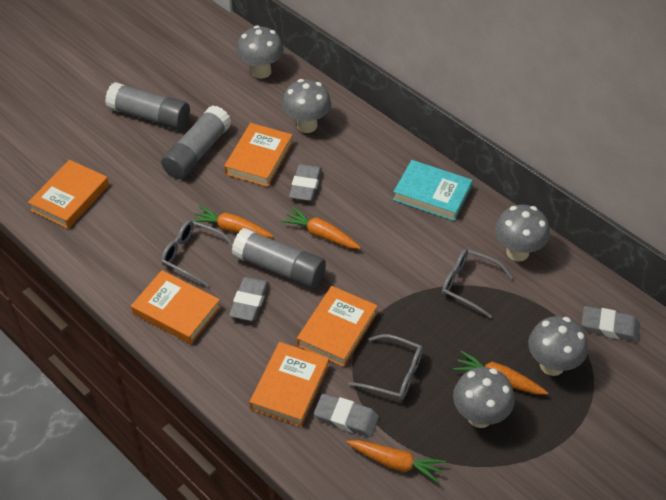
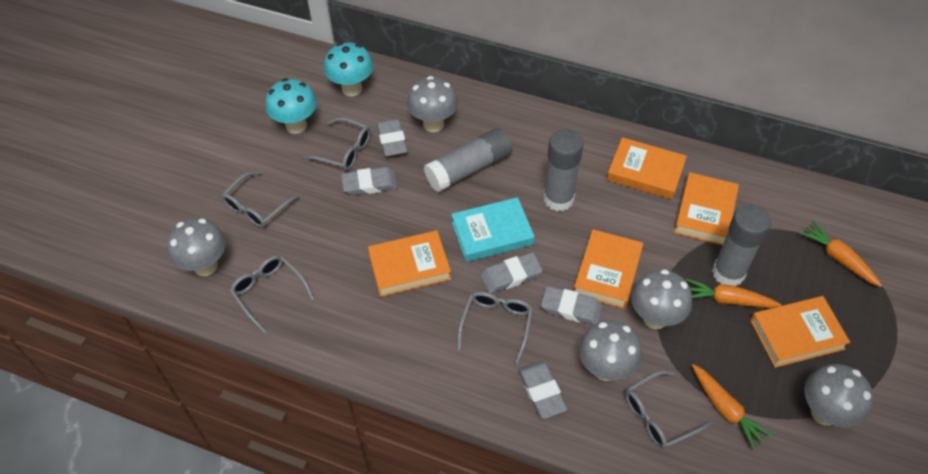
grey eraser: [229,277,269,321] [289,164,322,201] [314,394,379,437] [582,306,640,342] = 4 -> [341,167,398,195] [377,119,407,157] [480,252,543,294] [518,361,567,419] [541,286,603,325] = 5
grey glasses: [161,220,233,287] [348,334,423,400] [442,249,513,319] = 3 -> [221,171,300,228] [230,255,314,333] [302,117,371,171] [458,291,533,364] [625,371,712,449] = 5
orange carrot: [191,206,274,238] [281,207,361,249] [347,440,446,483] [453,351,548,395] = 4 -> [686,278,781,308] [692,364,773,451] [799,221,882,287] = 3
turquoise mushroom: none = 0 -> [266,78,317,134] [324,42,373,96] = 2

